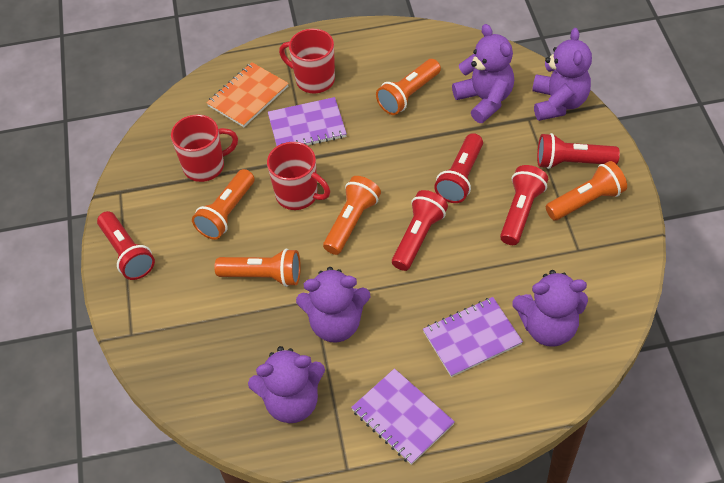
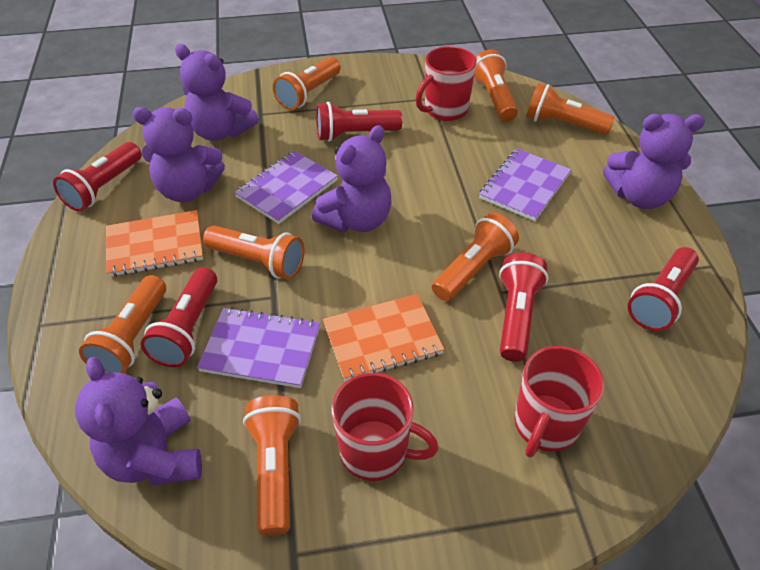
orange flashlight: [192,169,255,240] [214,249,301,287] [323,176,381,255] [376,59,441,115] [546,161,627,221] = 5 -> [79,275,166,374] [203,225,304,280] [243,395,301,536] [273,57,341,110] [432,213,519,301] [474,50,518,122] [526,83,615,135] = 7
orange notebook: [207,62,289,127] = 1 -> [106,210,203,277] [323,294,444,381] = 2

